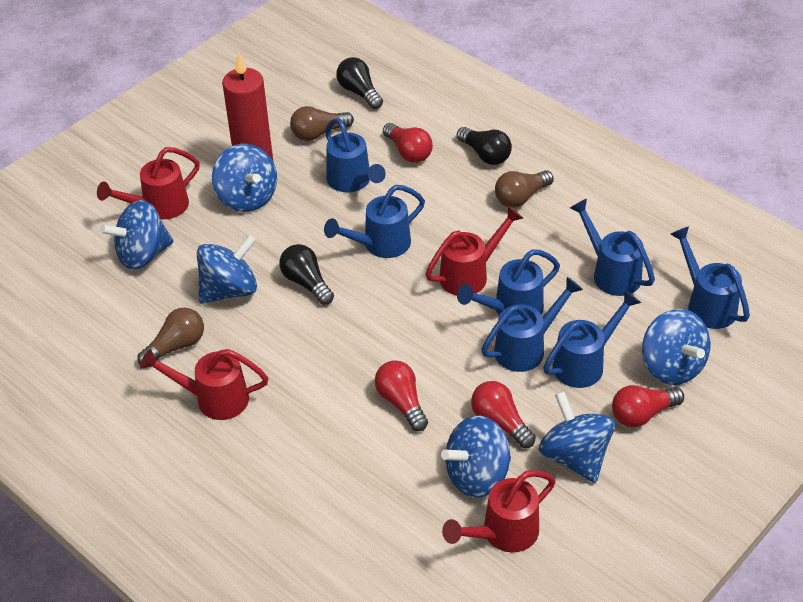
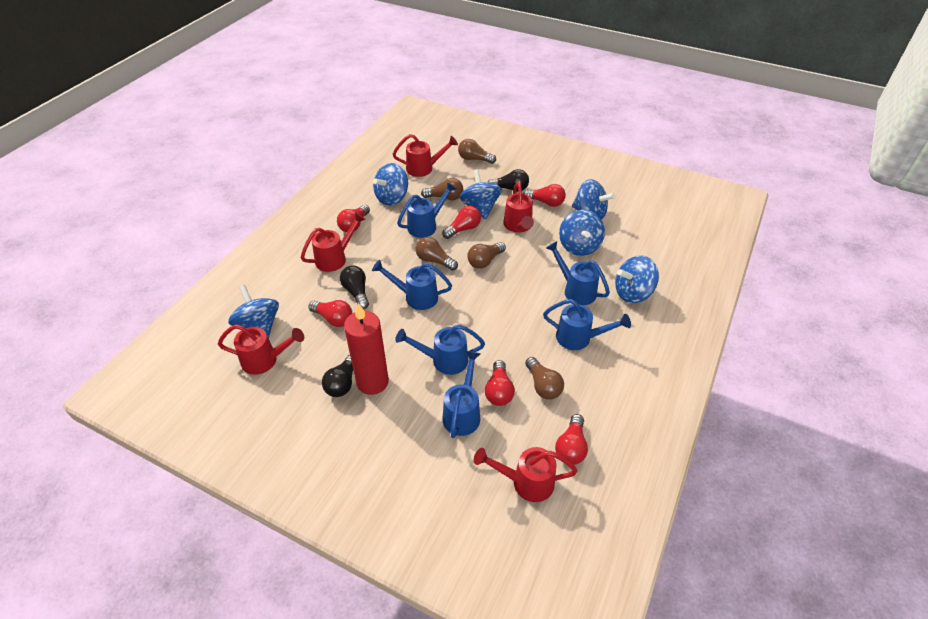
blue watering can: [324,185,425,258] [325,118,386,192] [457,249,560,316] [481,277,583,372] [543,290,641,388] [570,199,655,296] [670,226,750,329] = 7 -> [372,260,452,310] [395,324,485,375] [397,182,456,238] [443,351,480,438] [543,299,631,350] [546,241,610,305] = 6
brown light bulb: [137,308,204,365] [290,106,354,141] [495,170,554,208] = 3 -> [416,237,458,271] [421,178,463,201] [458,139,496,164] [467,242,506,269] [525,357,564,400] = 5
red light bulb: [375,360,428,431] [383,123,433,163] [471,381,536,448] [612,385,684,427] = 4 -> [308,300,352,327] [337,205,370,232] [442,206,481,239] [485,360,515,406] [523,184,566,207] [555,414,588,465] = 6
red watering can: [97,147,200,219] [140,349,268,420] [426,206,523,296] [442,470,556,553] = 4 -> [218,324,304,375] [301,212,366,272] [393,134,458,177] [474,447,578,502] [503,182,534,233] = 5

